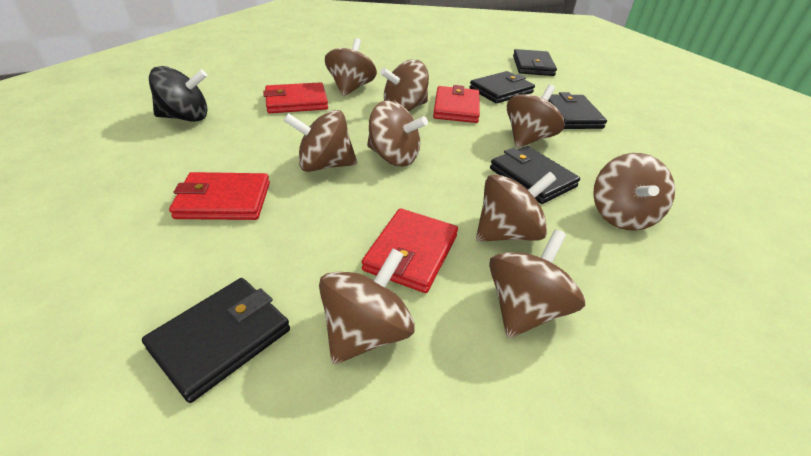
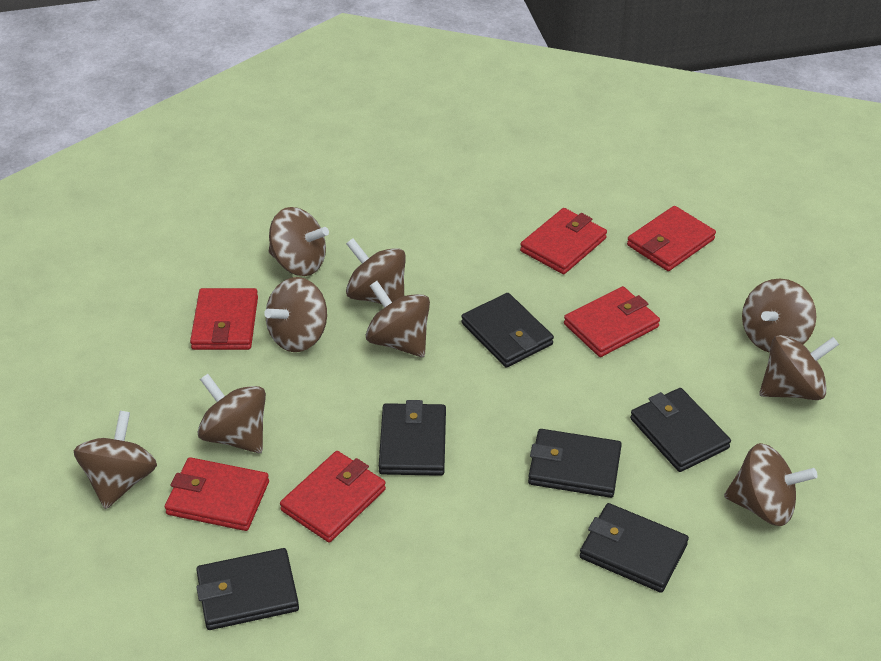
black spinning top: [149,66,208,122] = 1 -> none = 0
black wallet: [142,278,290,403] [469,71,535,104] [490,146,580,204] [513,49,557,76] [548,92,607,129] = 5 -> [196,548,299,630] [379,400,446,476] [461,293,554,368] [528,429,622,498] [580,503,689,593] [630,388,731,472] = 6
red wallet: [169,172,270,220] [263,82,328,113] [362,208,458,293] [433,85,480,123] = 4 -> [165,457,269,531] [190,288,258,350] [280,451,386,543] [520,208,607,274] [564,286,660,357] [627,206,716,271] = 6

